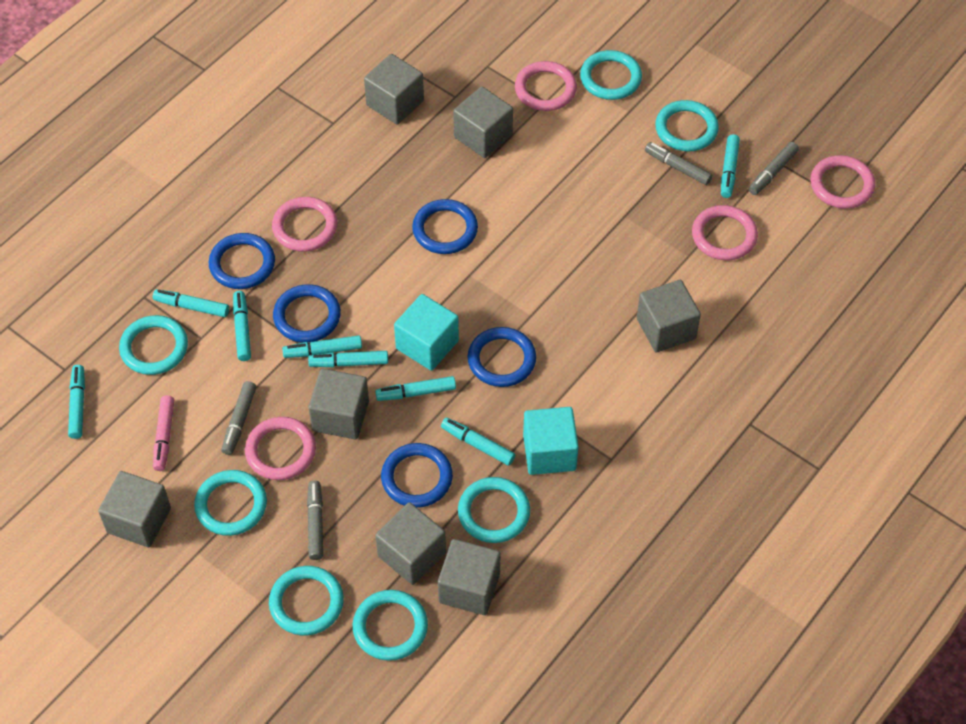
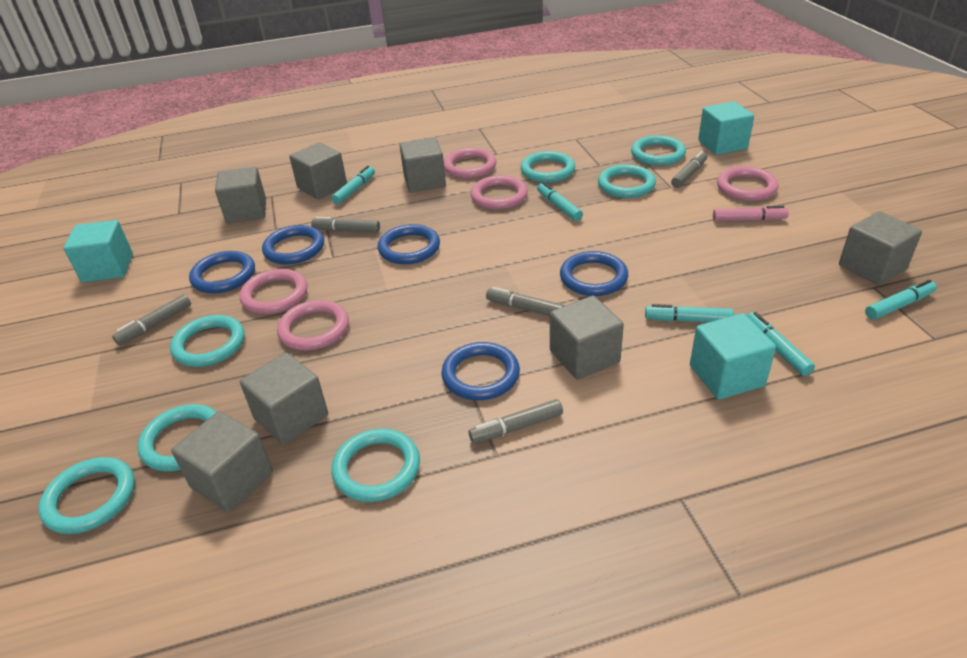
grey marker: [221,381,256,455] [307,481,323,560] [645,142,712,185] [749,142,799,195] = 4 -> [112,294,191,345] [311,217,380,233] [469,399,563,443] [486,287,565,316] [671,151,707,188] = 5
turquoise cube: [394,294,459,371] [523,407,578,475] = 2 -> [64,220,133,283] [690,313,776,400] [698,101,754,155] = 3
turquoise marker: [68,365,85,439] [153,289,229,317] [233,291,251,361] [282,336,362,358] [308,351,388,367] [375,376,456,401] [441,418,515,466] [721,134,740,198] = 8 -> [331,166,375,204] [537,182,583,221] [645,304,734,322] [747,312,815,376] [865,280,937,320] = 5

